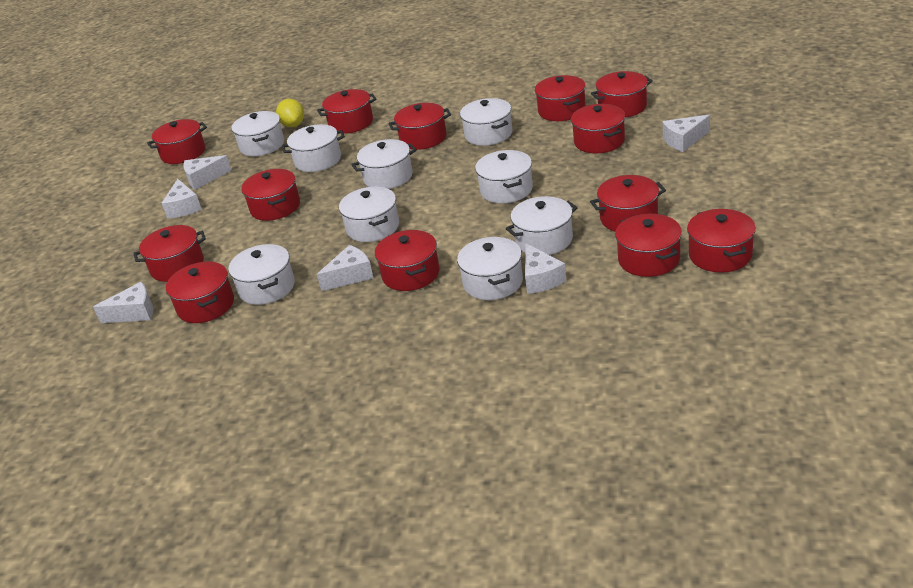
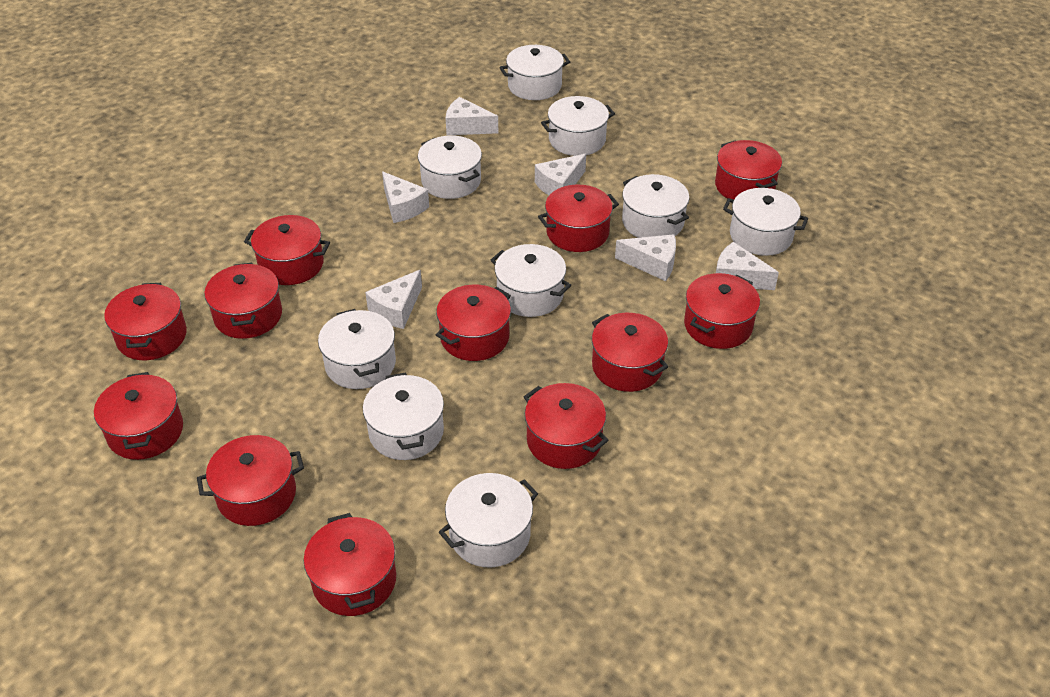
red pot: [133,225,206,282] [147,119,207,164] [166,262,234,323] [241,169,300,221] [317,89,377,134] [375,230,439,291] [388,103,451,150] [535,75,586,121] [571,104,625,153] [590,175,666,232] [591,71,653,117] [615,214,682,277] [687,209,756,273] = 13 -> [94,372,183,460] [104,283,187,360] [197,435,304,526] [204,263,282,339] [244,215,330,285] [304,513,396,616] [436,285,511,361] [524,383,609,469] [538,185,619,252] [592,313,668,392] [684,273,760,349] [715,140,782,199] = 12
yellow lemon: [276,99,304,127] = 1 -> none = 0

